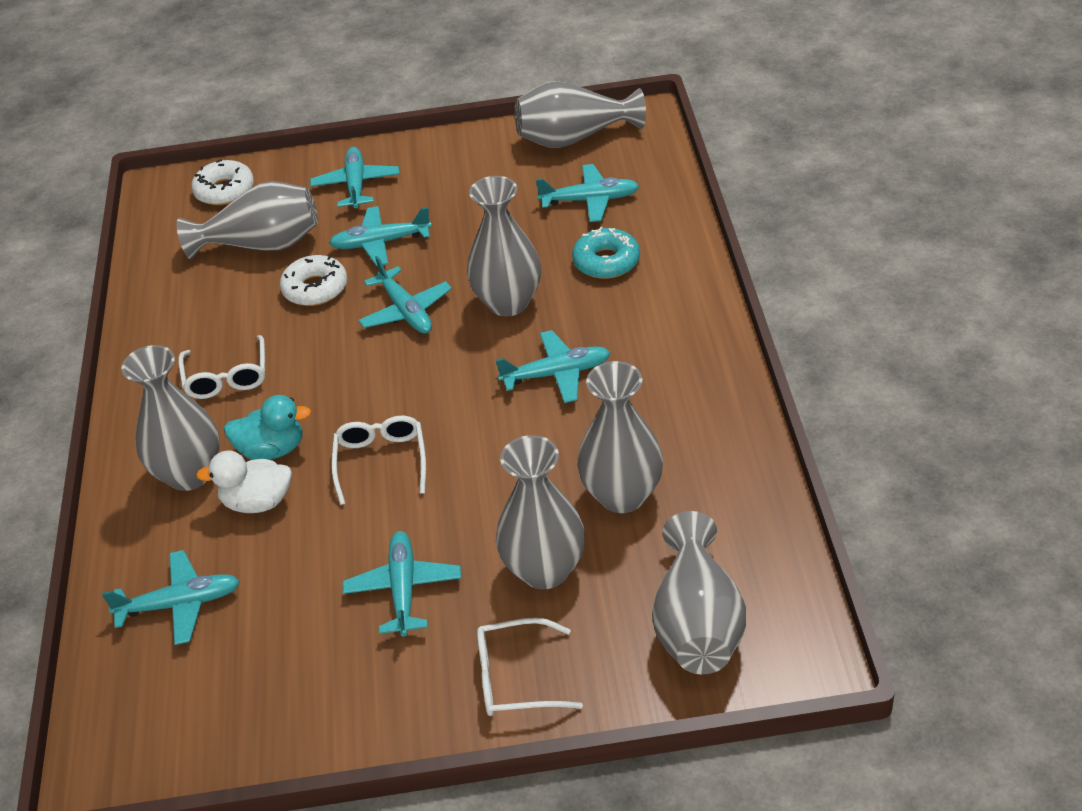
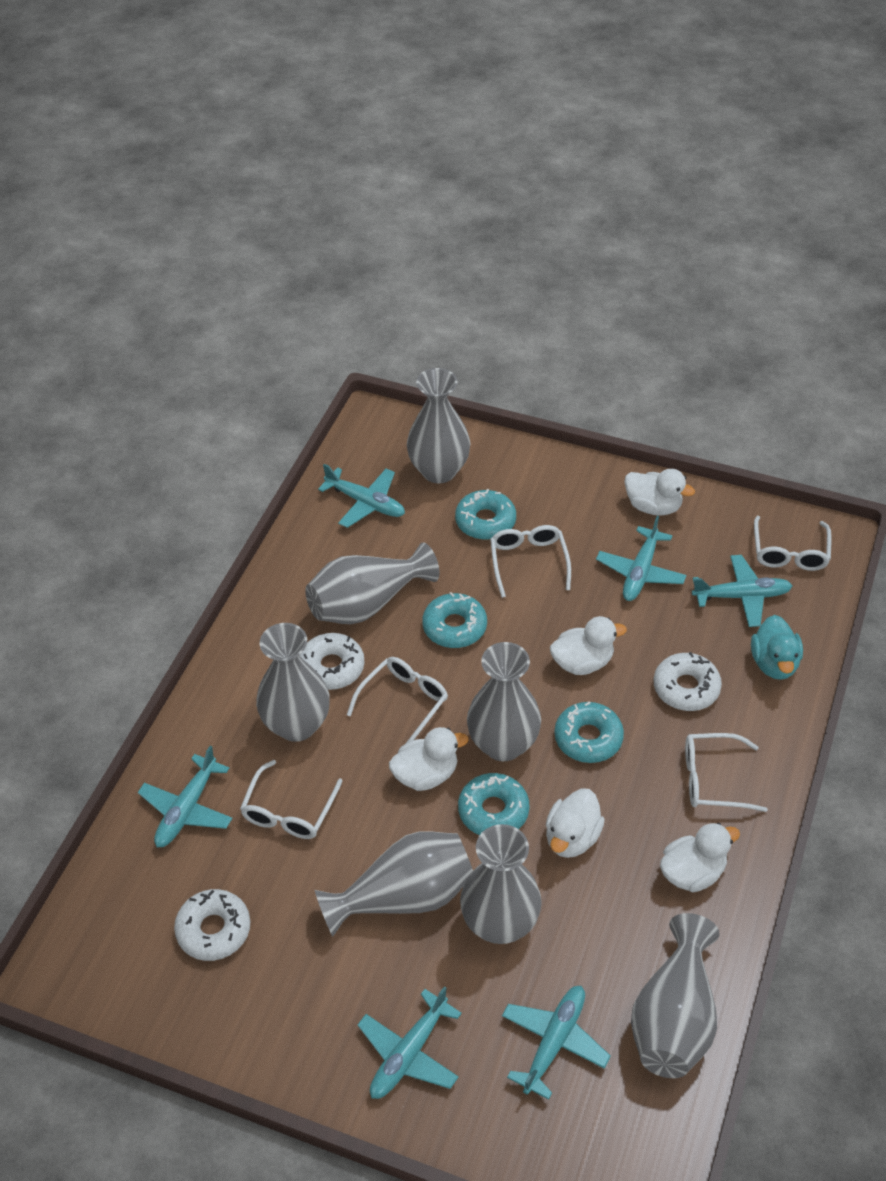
turquoise donut: [572,227,640,279] = 1 -> [422,592,487,648] [455,489,516,540] [458,773,529,835] [554,701,624,763] = 4
turquoise plane: [102,550,240,645] [310,147,399,209] [329,206,432,266] [343,531,462,636] [358,256,452,333] [496,330,611,403] [536,164,639,222] = 7 -> [138,746,232,847] [318,464,405,528] [358,986,462,1099] [502,986,611,1100] [596,516,686,601] [692,555,792,627] = 6
white donut: [191,159,254,205] [280,255,347,306] = 2 -> [174,889,250,961] [299,633,365,690] [654,652,722,711] = 3
white duck: [196,451,292,513] = 1 -> [389,727,469,791] [546,789,605,858] [550,616,627,675] [624,469,695,516] [660,823,740,892] = 5
white glasses: [178,335,265,399] [331,416,426,505] [477,618,583,716] = 3 -> [240,760,342,839] [347,657,448,744] [490,525,571,598] [685,733,768,812] [754,516,832,571] = 5

